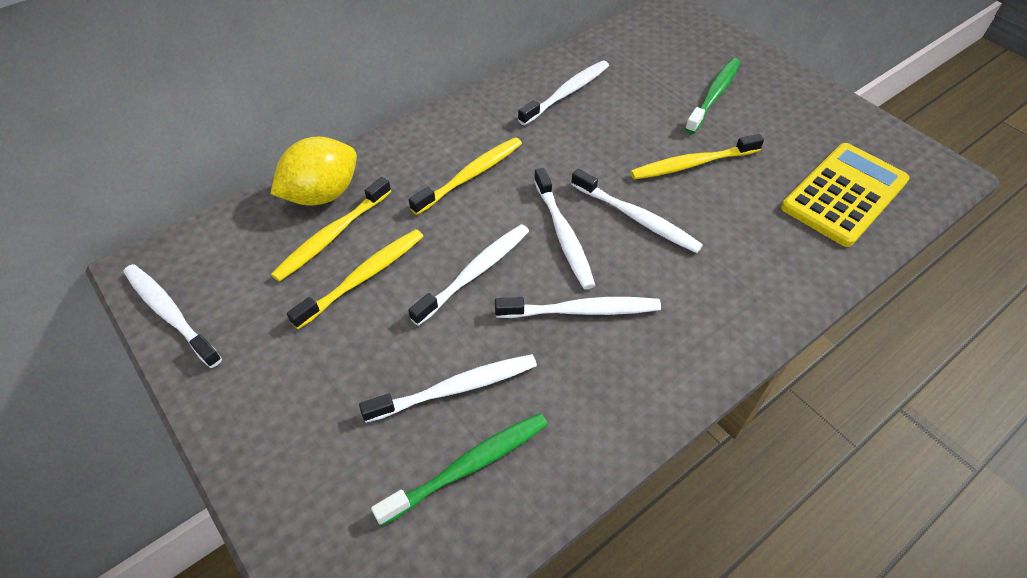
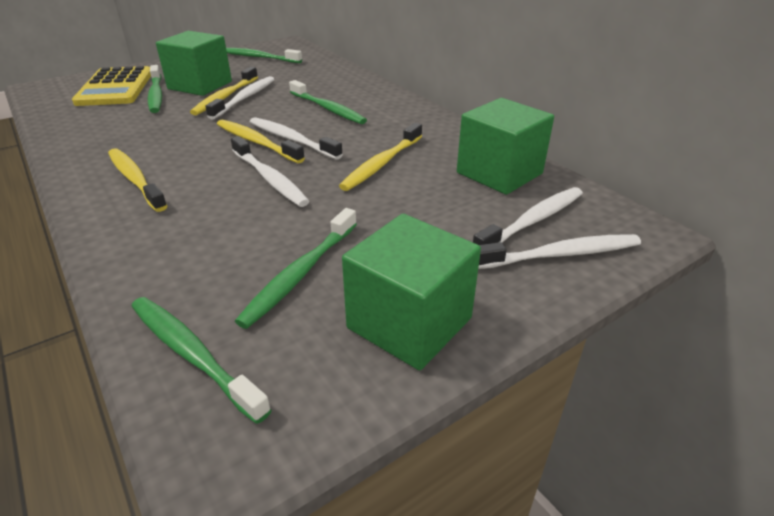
green cube: none = 0 -> [156,31,232,96] [342,214,481,370] [457,98,554,195] = 3
green toothbrush: [371,413,548,526] [685,58,740,134] = 2 -> [131,297,271,424] [148,65,162,113] [226,48,302,63] [235,208,357,329] [289,80,367,124] = 5
white toothbrush: [123,264,222,368] [359,354,537,423] [408,224,529,326] [495,297,661,318] [518,61,609,125] [534,168,595,289] [571,169,703,253] = 7 -> [205,76,274,119] [231,136,310,207] [250,117,343,160] [473,187,583,245] [478,234,641,269] = 5
yellow lemon: [270,137,357,206] = 1 -> none = 0

